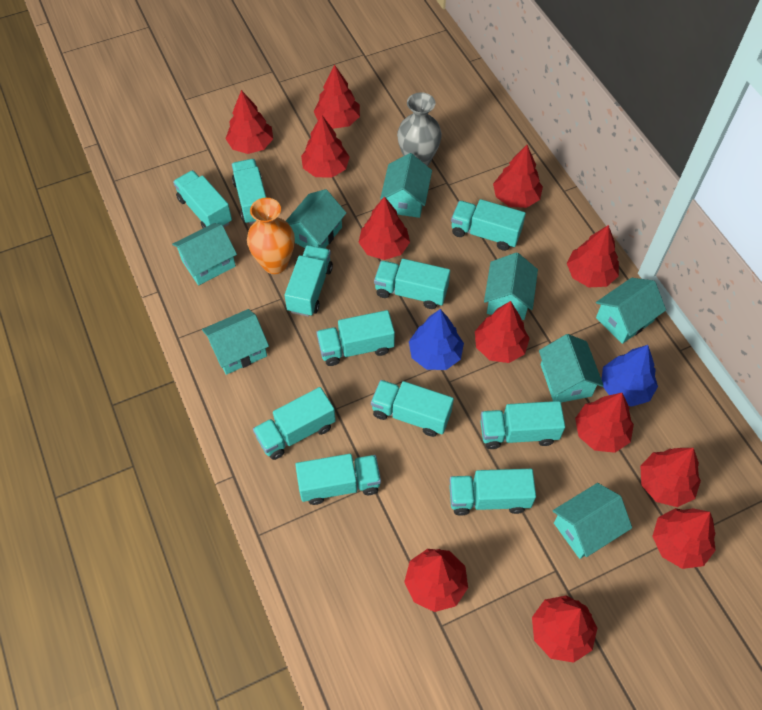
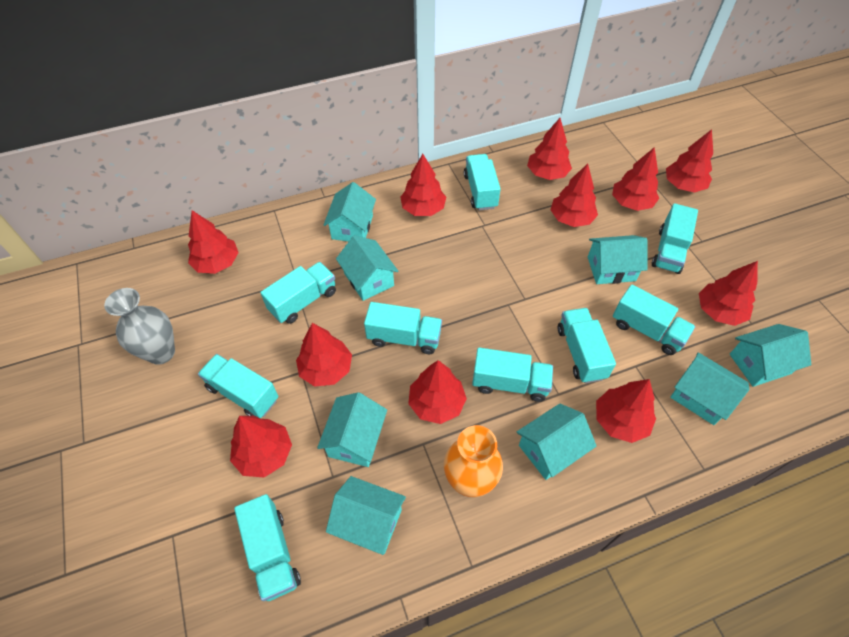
blue tree: [409,309,464,370] [601,345,658,407] = 2 -> none = 0
red tree: [225,90,273,154] [301,114,350,178] [313,65,360,129] [359,196,410,260] [404,549,468,612] [475,301,530,363] [493,145,543,208] [532,596,597,663] [567,225,619,287] [575,393,634,453] [640,448,701,507] [652,508,716,569] = 12 -> [188,210,239,274] [230,416,292,478] [296,323,352,387] [400,154,446,216] [408,360,467,424] [527,118,572,180] [550,164,598,227] [596,379,656,443] [612,147,659,211] [666,129,713,193] [699,261,758,326] = 11
turquoise truck: [173,170,232,228] [232,159,266,224] [253,387,336,460] [284,245,333,317] [295,454,381,505] [316,310,395,366] [371,380,454,437] [374,259,450,309] [449,469,536,516] [451,199,526,251] [481,401,565,449] = 11 -> [198,354,279,418] [234,494,301,601] [260,262,336,324] [364,302,442,354] [464,154,501,210] [472,347,553,402] [558,308,616,383] [613,285,695,355] [652,203,698,274] = 9

